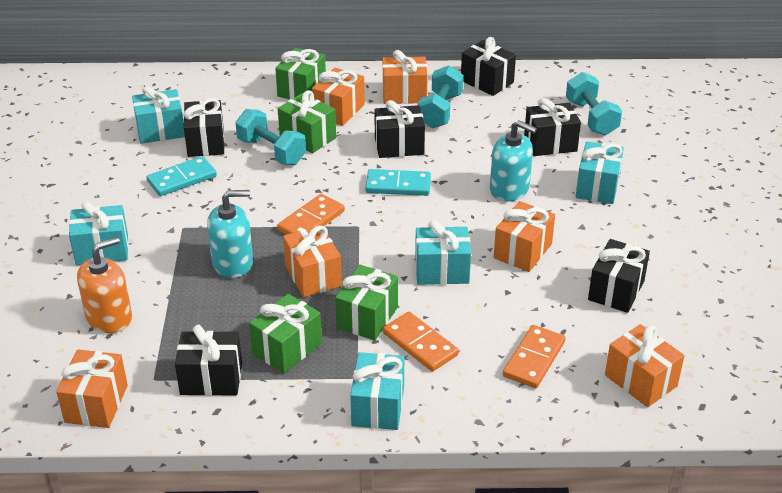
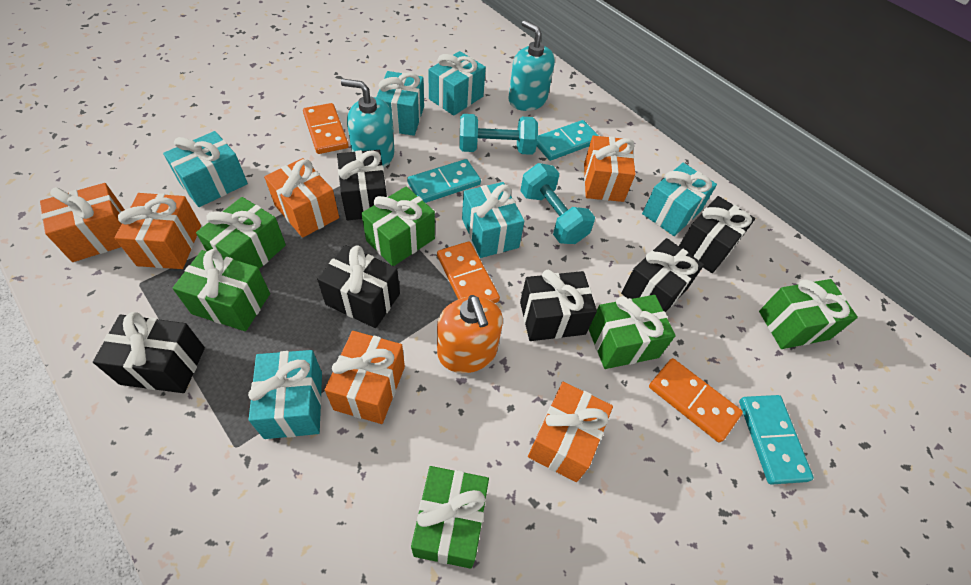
green gift: [249,294,322,374] [275,48,326,99] [278,90,336,154] [335,265,398,341] = 4 -> [172,249,270,331] [196,197,286,269] [361,186,435,266] [411,466,489,569] [589,295,676,369] [759,279,858,349] = 6
turquoise domino: [147,156,217,196] [365,169,431,196] = 2 -> [407,159,481,203] [537,120,599,161] [739,395,814,485] = 3
turquoise dumbbell: [235,109,306,165] [418,65,464,128] [566,72,622,136] = 3 -> [459,114,538,155] [520,163,595,244] = 2
turquoise gift: [69,201,128,265] [132,86,185,144] [350,352,404,430] [415,220,471,285] [576,141,624,204] = 5 -> [163,131,248,207] [248,350,322,439] [376,71,424,136] [428,51,486,116] [462,182,524,258] [642,163,717,236] = 6

